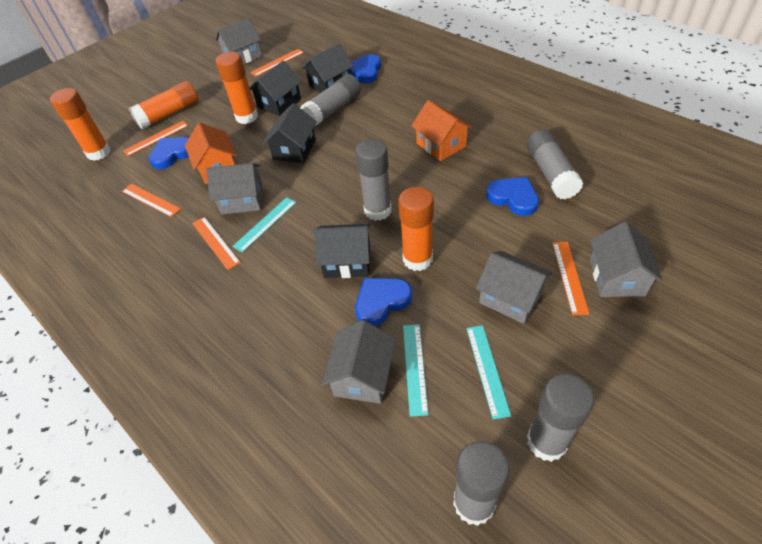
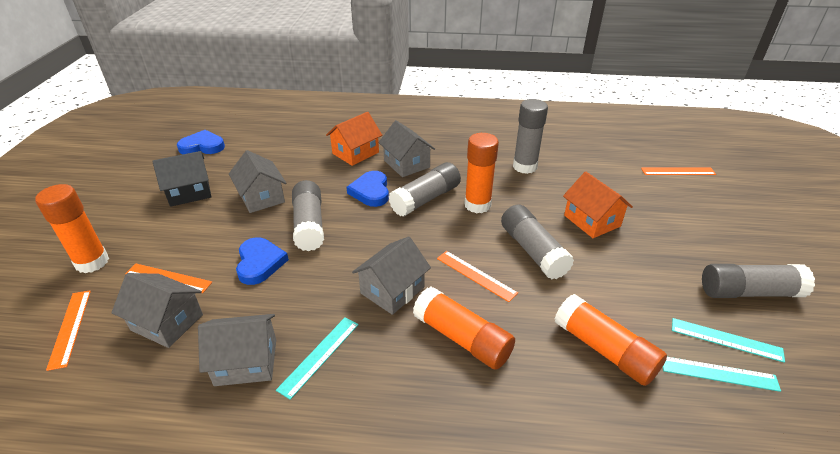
black house: [250,61,302,116] [263,103,317,163] [302,44,354,93] [314,224,371,278] = 4 -> [153,151,211,207] = 1
blue heart: [148,137,189,169] [350,54,381,83] [355,278,412,326] [486,177,539,216] = 4 -> [177,130,225,154] [236,237,289,285] [346,171,389,207] = 3
orange ruler: [122,184,181,217] [123,121,188,156] [192,217,241,270] [250,49,304,76] [552,242,589,315] = 5 -> [46,291,91,371] [125,264,212,293] [437,251,518,302] [641,168,716,175] = 4

